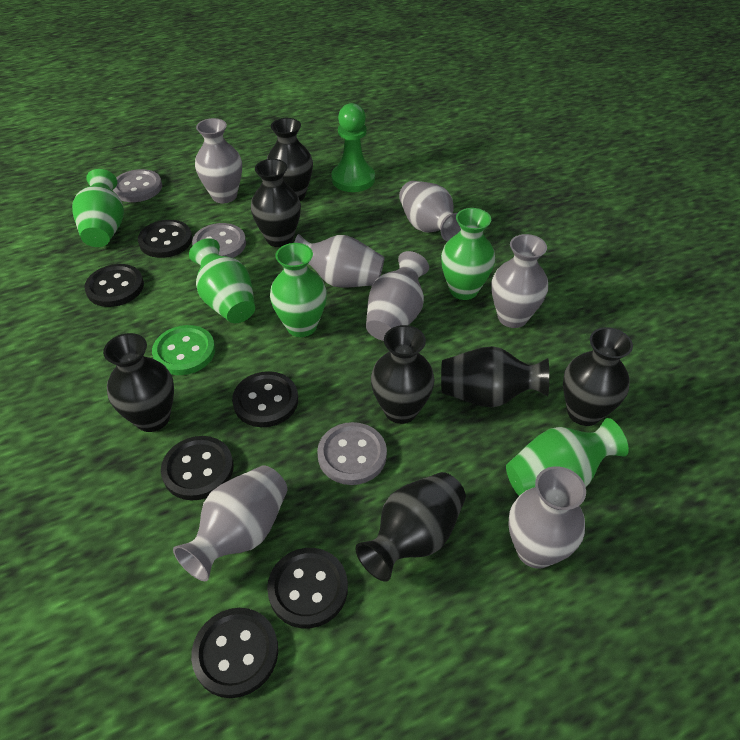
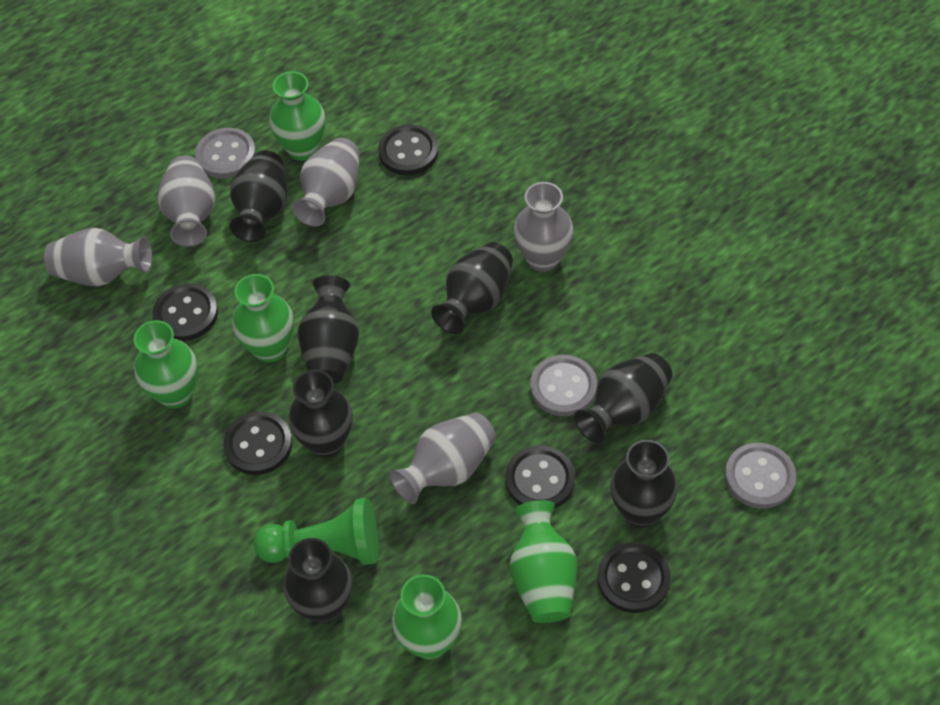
black button: [84,264,144,307] [138,220,192,258] [161,436,234,500] [191,608,278,698] [232,371,298,427] [267,548,348,628] = 6 -> [153,284,218,341] [223,411,292,475] [378,124,438,175] [505,445,575,508] [597,542,671,613] = 5
green button: [152,325,215,375] = 1 -> none = 0
grey vase: [173,465,288,581] [195,118,242,203] [294,234,385,288] [366,251,429,341] [399,181,461,241] [491,234,548,328] [508,466,586,569] = 7 -> [44,228,152,287] [157,155,216,247] [292,138,360,227] [390,413,496,504] [514,182,573,272] = 5

